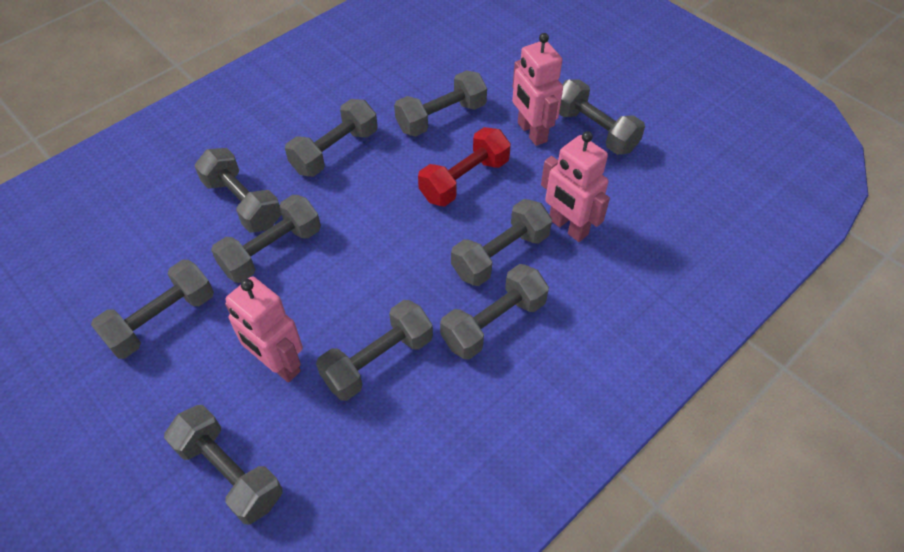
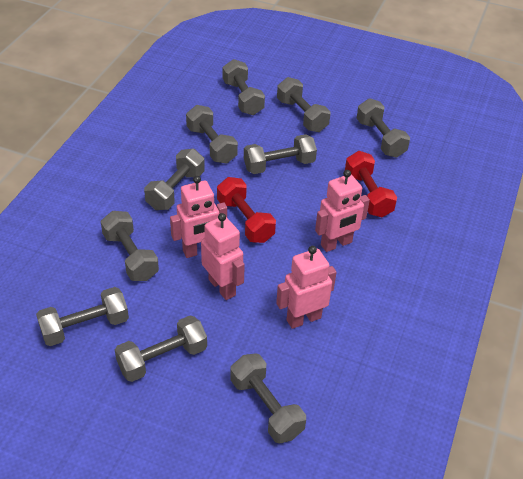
pink robot: [225,277,303,382] [512,33,563,146] [541,131,610,242] = 3 -> [170,176,227,258] [201,213,245,300] [276,246,337,329] [315,170,370,252] = 4
red dumbbell: [418,127,511,206] = 1 -> [217,177,276,243] [345,151,397,218] = 2

